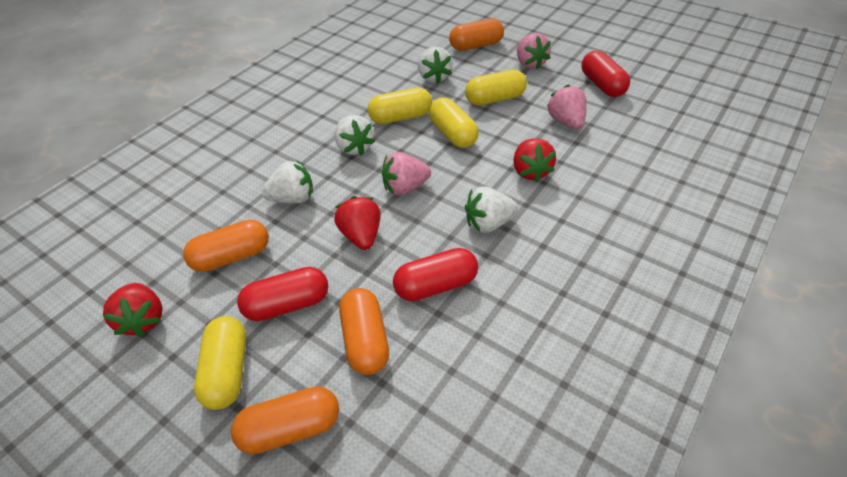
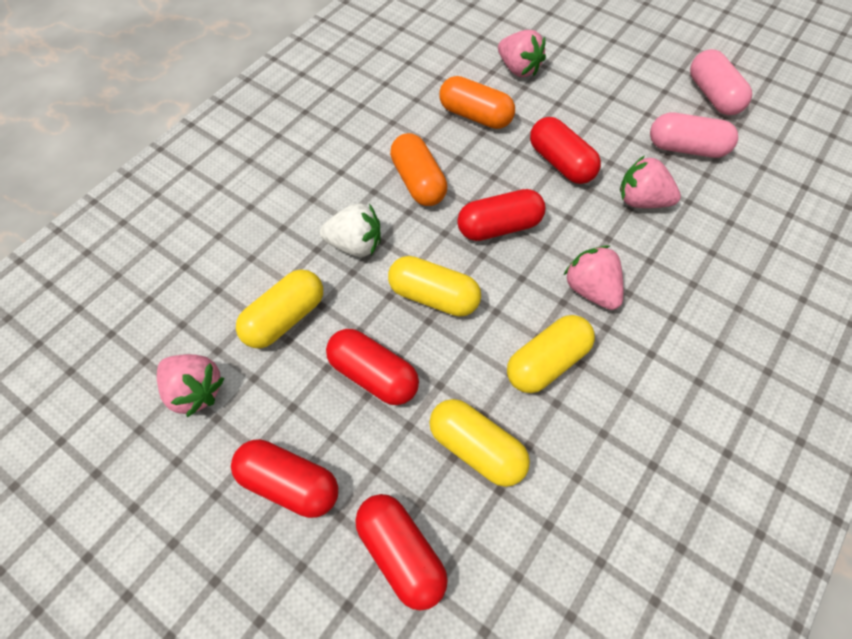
orange capsule: [183,220,269,272] [231,386,339,454] [339,288,389,375] [449,19,504,51] = 4 -> [390,133,447,206] [439,76,515,129] = 2
pink capsule: none = 0 -> [650,113,738,158] [690,49,752,115] = 2
pink strawberry: [382,152,431,196] [517,33,551,69] [547,85,587,129] = 3 -> [157,354,225,417] [498,30,546,77] [563,245,623,310] [620,155,681,208] = 4
red capsule: [237,267,328,321] [393,248,478,301] [582,51,630,97] = 3 -> [231,439,338,518] [326,329,419,405] [355,494,448,611] [457,189,546,241] [530,117,601,184] = 5
red strawberry: [103,283,163,337] [334,196,381,250] [513,139,556,182] = 3 -> none = 0
white strawberry: [262,160,313,203] [335,115,375,156] [418,47,453,84] [465,186,518,233] = 4 -> [320,203,381,257] = 1

